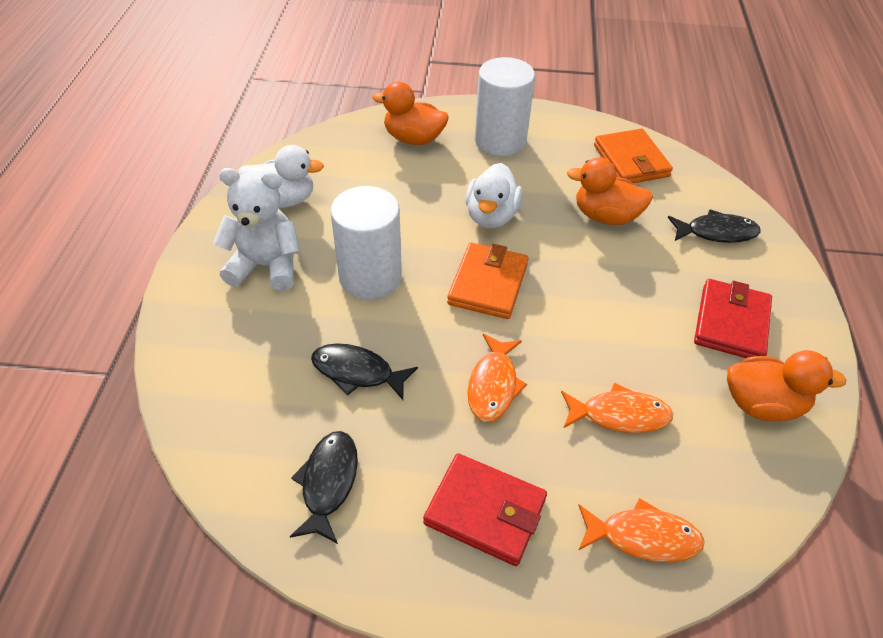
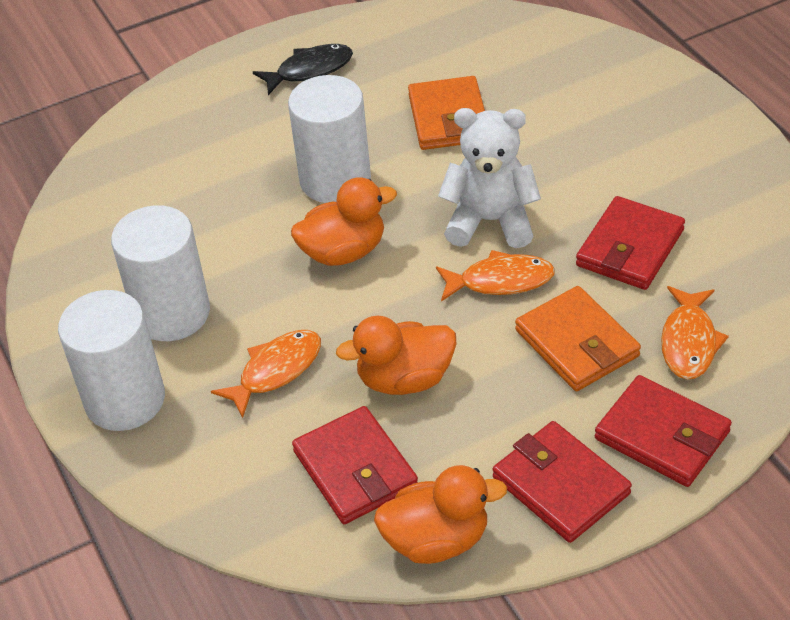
black fish: [290,431,358,544] [311,343,418,400] [668,209,761,243] = 3 -> [253,44,353,95] = 1
red wallet: [423,453,547,566] [694,279,772,358] = 2 -> [292,406,418,524] [492,421,632,543] [576,196,685,290] [595,375,732,487] = 4
white cylinder: [330,186,402,300] [475,57,535,156] = 2 -> [58,290,165,431] [111,205,210,341] [288,75,371,203] = 3
white duck: [238,145,324,208] [466,163,522,228] = 2 -> none = 0

